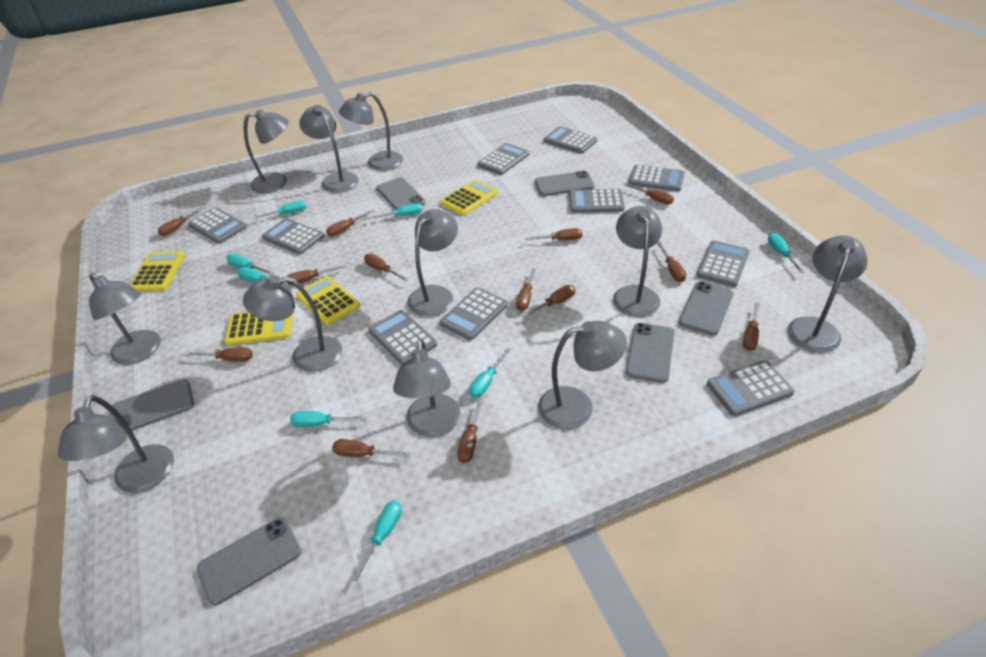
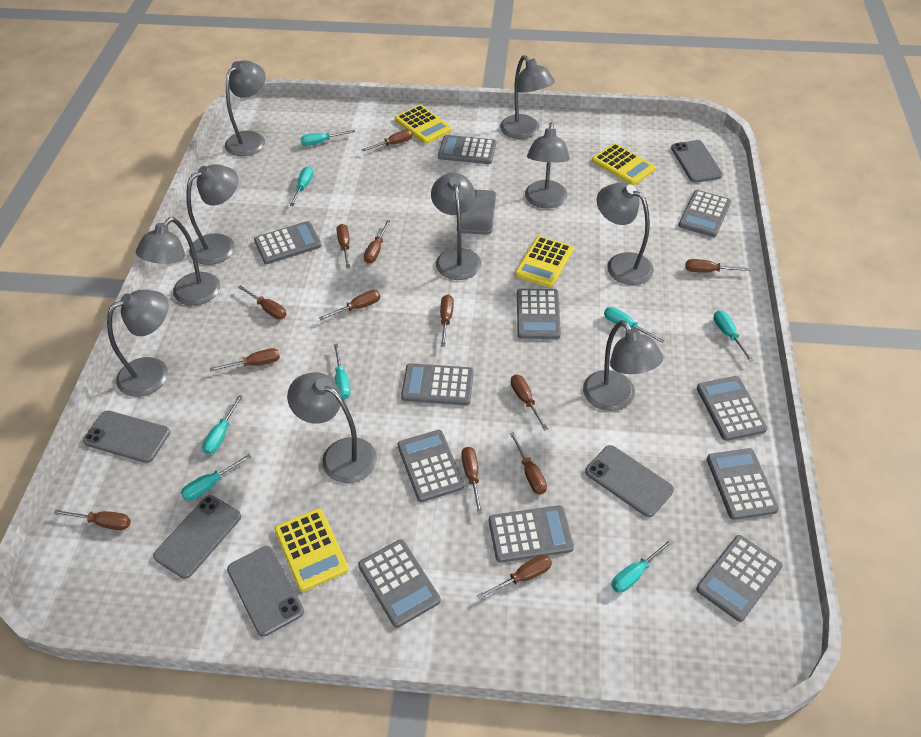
grey calculator: [188,208,247,244] [262,218,324,255] [369,310,437,365] [440,288,508,340] [477,143,529,175] [544,126,597,154] [569,189,625,213] [629,165,685,191] [697,240,750,287] [707,360,794,416] = 10 -> [254,221,322,264] [358,539,441,628] [398,430,464,502] [401,363,474,405] [438,135,496,164] [489,505,574,563] [517,289,561,339] [678,190,731,237] [696,535,783,622] [697,376,767,441] [707,448,779,520] = 11
grey lamp: [58,395,174,493] [89,273,161,365] [243,275,342,372] [244,110,289,193] [299,105,359,193] [339,92,403,171] [393,339,461,437] [407,209,458,317] [538,321,627,429] [613,206,662,317] [788,235,868,353] = 11 -> [107,289,168,397] [136,217,220,306] [186,164,238,265] [225,60,266,156] [287,372,377,483] [431,173,481,280] [500,55,555,139] [525,122,570,208] [583,320,663,411] [597,183,654,285] = 10

